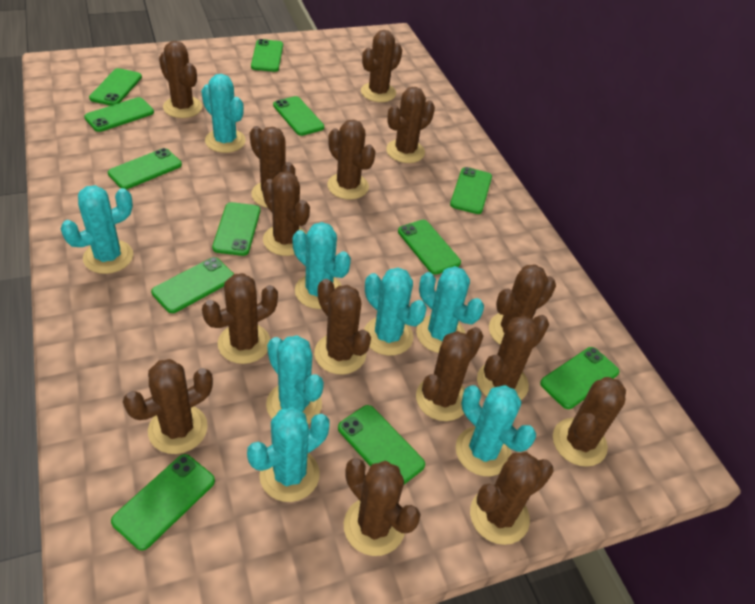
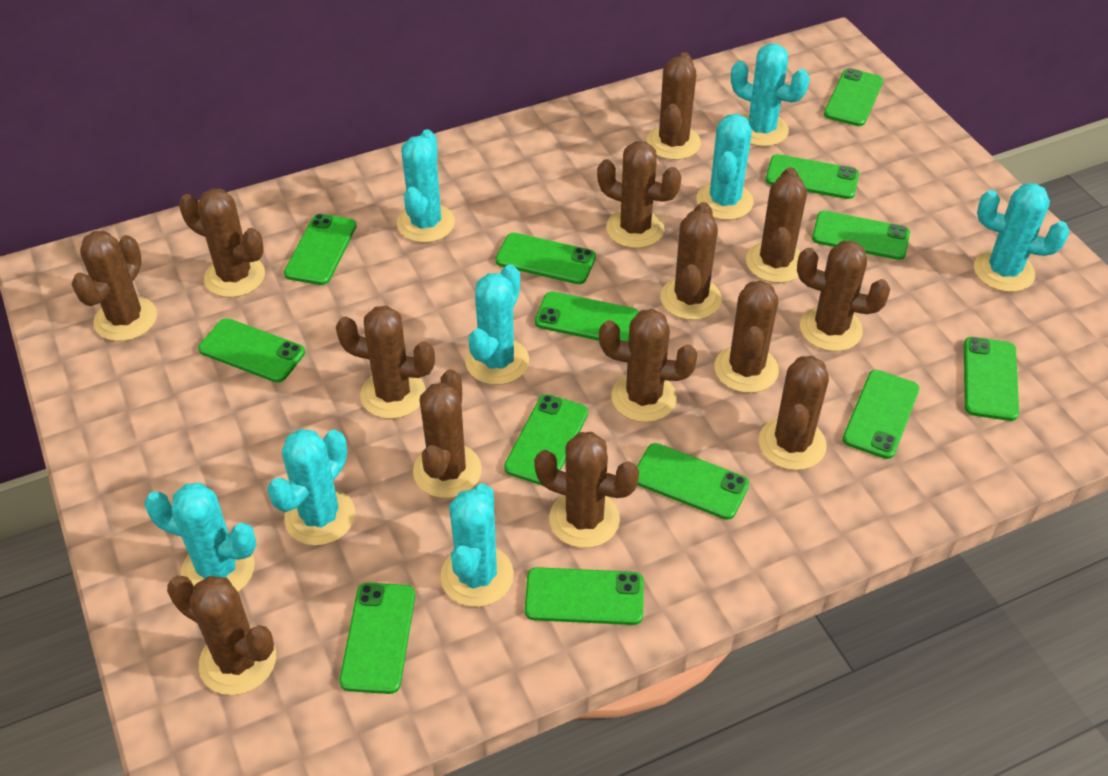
brown cactus: [123,359,213,454] [159,41,202,118] [202,273,278,364] [250,126,295,208] [263,171,310,256] [314,279,371,375] [327,120,376,200] [344,458,421,556] [361,30,402,102] [386,87,435,163] [416,327,483,421] [470,452,554,545] [477,315,549,400] [489,264,556,345] [553,377,626,467] = 15 -> [72,231,157,341] [167,576,276,695] [179,189,265,298] [336,306,435,419] [413,369,482,498] [534,432,639,548] [597,141,681,248] [599,309,698,422] [646,52,701,160] [660,202,722,320] [714,280,779,393] [746,167,807,283] [759,356,829,470] [797,241,890,351] = 14
green phone: [84,97,154,132] [89,68,142,106] [108,148,182,189] [111,454,215,551] [151,257,234,313] [212,202,260,256] [251,39,283,72] [273,96,324,136] [338,405,425,484] [398,220,461,275] [450,167,492,214] [540,347,619,409] = 12 -> [198,318,305,383] [284,214,356,285] [339,582,415,694] [496,233,596,284] [504,394,588,486] [525,567,644,625] [535,292,639,342] [637,443,749,520] [766,154,859,199] [812,211,910,260] [824,68,883,126] [843,370,919,459] [964,337,1019,421] = 13

